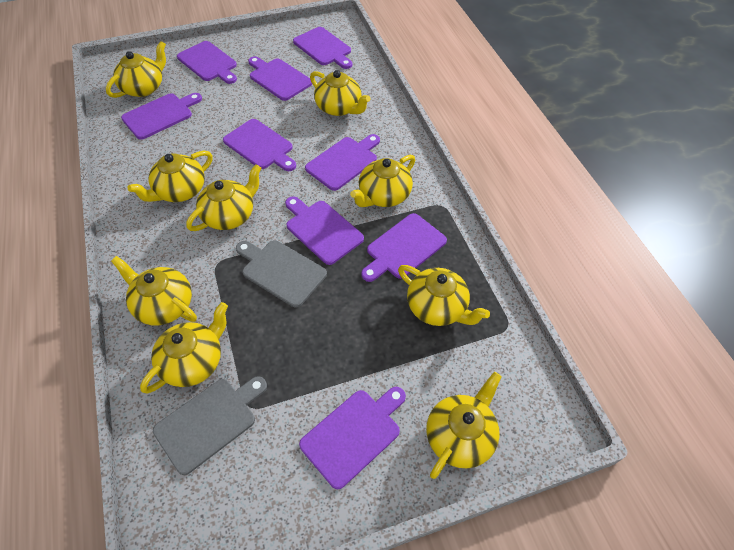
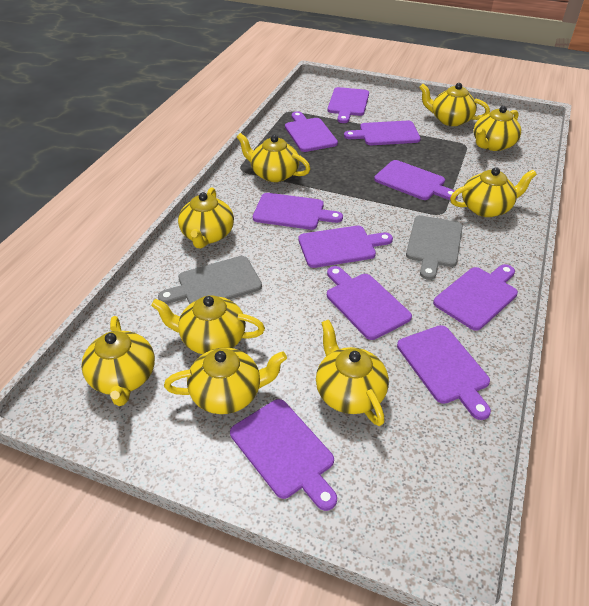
purple cutting board: [121,93,202,140] [177,41,237,84] [223,119,296,171] [248,56,312,101] [285,196,364,265] [293,27,352,69] [299,387,406,490] [305,134,380,191] [361,213,447,282] = 9 -> [230,399,337,511] [253,193,343,230] [285,111,338,152] [298,226,393,268] [327,266,412,340] [328,87,369,123] [344,121,421,145] [374,160,458,200] [397,325,491,420] [433,264,518,331] = 10

